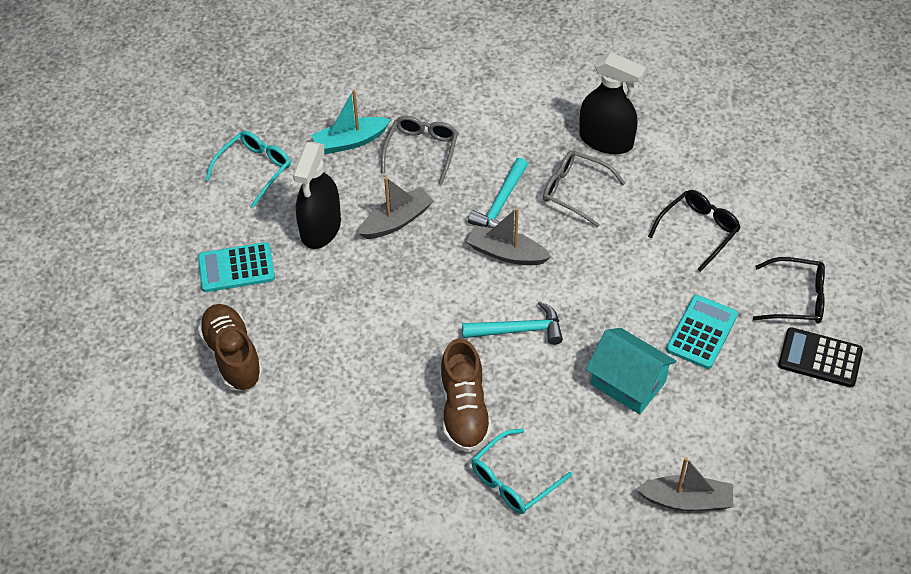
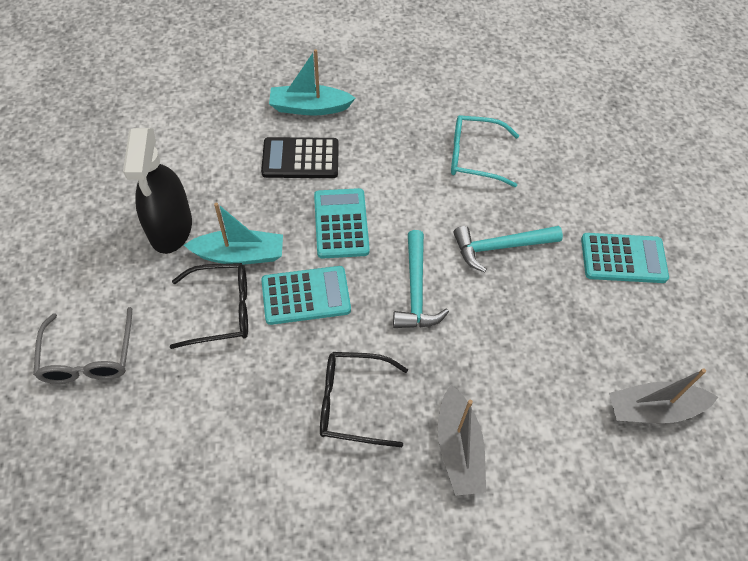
black spray bottle: [293,142,341,249] [579,52,647,154] = 2 -> [123,128,192,254] = 1
brown shoe: [198,304,263,391] [440,338,492,452] = 2 -> none = 0
grey boat: [358,177,434,239] [467,208,551,265] [636,457,734,511] = 3 -> [438,385,486,496] [609,368,718,423] = 2
grey glasses: [381,116,458,185] [543,150,626,227] = 2 -> [33,307,132,384] = 1
turquoise boat: [311,90,391,154] = 1 -> [184,203,283,265] [269,49,355,115] = 2
turquoise calculator: [198,242,275,292] [666,295,738,369] = 2 -> [261,266,351,325] [314,188,370,259] [581,233,669,283] = 3
turquoise glasses: [205,131,291,208] [471,429,572,514] = 2 -> [451,115,519,187] = 1
turquoise house: [586,328,676,414] = 1 -> none = 0

